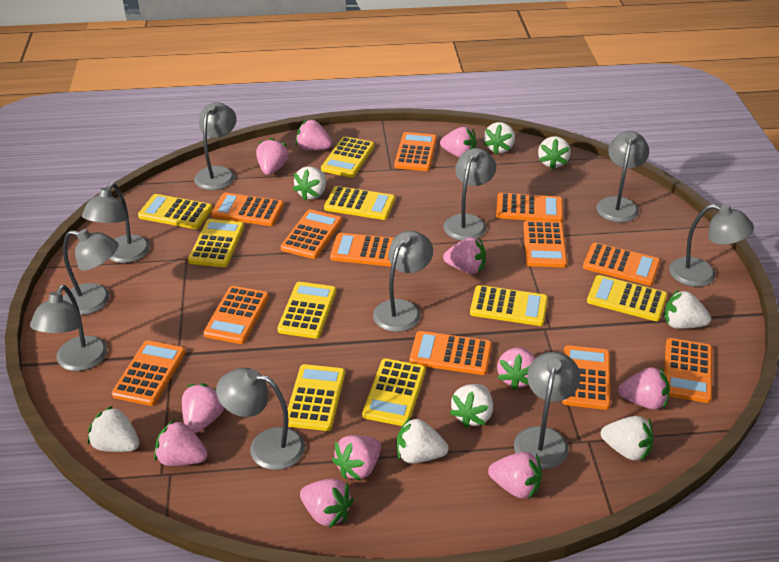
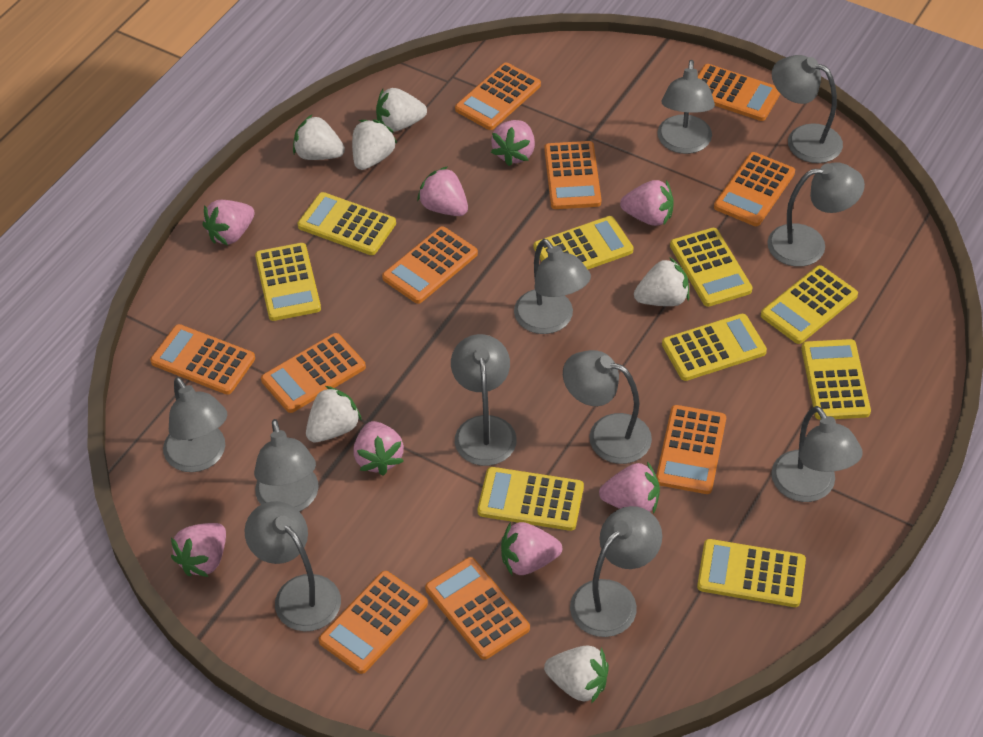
grey lamp: [30,285,107,371] [63,229,119,315] [82,183,150,263] [194,102,237,190] [216,368,305,470] [373,231,433,332] [443,148,496,241] [514,352,580,469] [596,131,649,223] [669,204,754,287] = 10 -> [163,377,227,472] [245,501,341,632] [254,419,319,512] [451,334,517,466] [514,239,591,334] [563,350,652,464] [570,506,662,637] [657,60,715,154] [767,162,865,267] [771,406,863,502] [772,55,843,163] = 11
orange calculator: [112,340,186,406] [203,286,269,344] [211,193,284,226] [281,209,342,259] [330,233,394,267] [394,132,437,171] [410,331,492,375] [496,193,563,222] [523,220,567,267] [562,345,610,410] [583,243,660,286] [664,338,712,403] = 12 -> [150,324,255,395] [261,333,366,413] [319,571,428,674] [382,226,478,304] [425,557,530,660] [455,62,541,130] [544,141,601,209] [656,405,726,494] [698,64,780,121] [714,152,795,226] = 10
pink strawberry: [154,419,208,466] [182,383,224,433] [256,138,288,175] [296,120,332,151] [300,479,354,528] [332,435,381,481] [440,127,477,158] [443,237,486,274] [488,452,542,499] [497,347,535,390] [618,367,670,410] = 11 -> [171,523,226,577] [203,200,255,245] [353,421,404,476] [417,166,468,216] [491,120,535,166] [501,522,562,575] [599,462,660,514] [620,180,674,226] = 8
white strawberry: [88,406,140,452] [293,166,326,201] [397,417,449,463] [450,384,493,428] [483,122,515,155] [538,136,571,170] [601,416,654,462] [664,289,711,329] = 8 -> [293,115,345,160] [306,386,362,442] [352,120,397,170] [376,88,427,132] [544,645,609,704] [634,257,689,306] = 6

